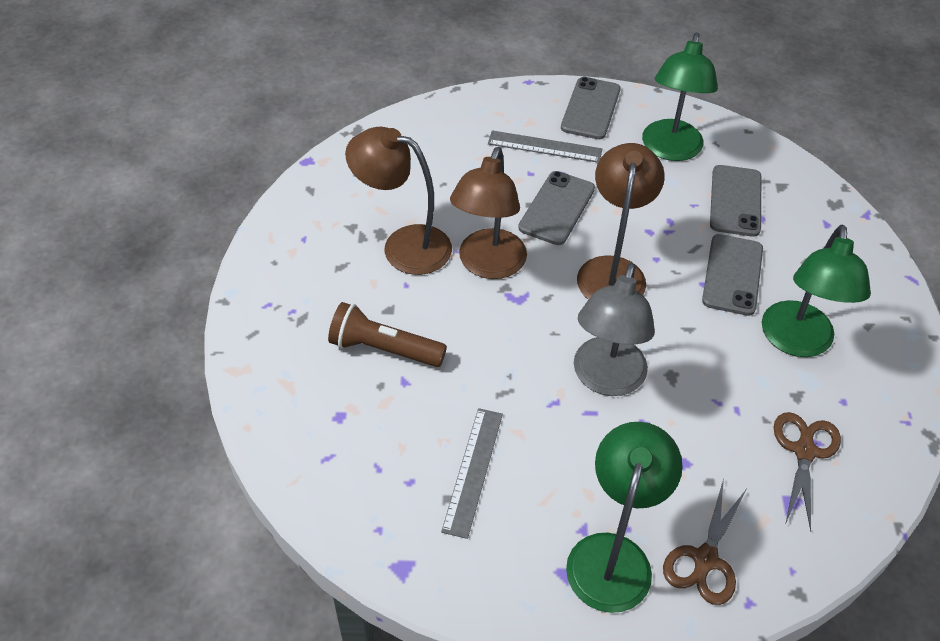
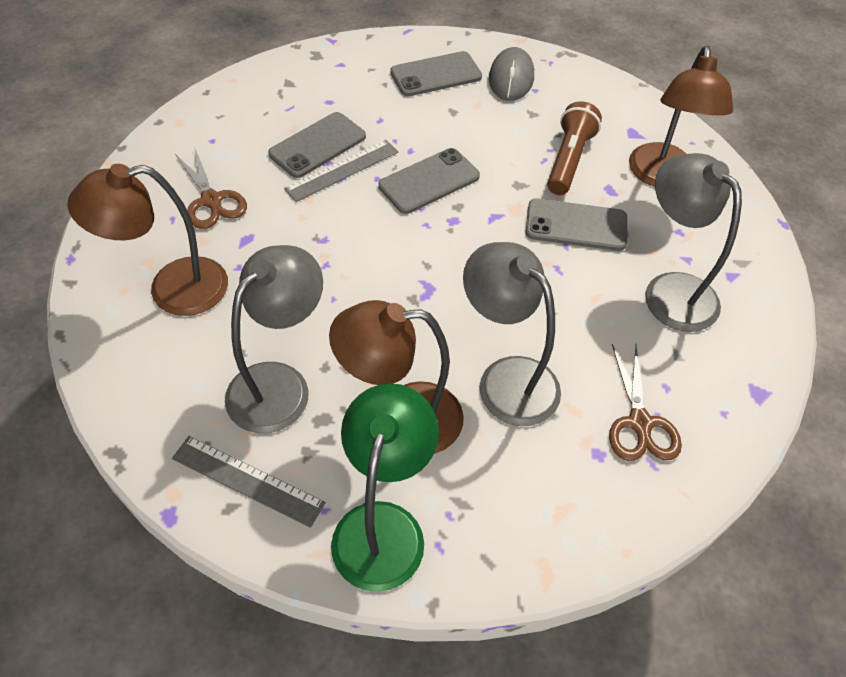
green lamp: [566,422,683,613] [642,33,718,161] [762,225,871,357] = 3 -> [331,383,439,592] = 1
grey lamp: [574,263,655,396] = 1 -> [225,245,323,433] [463,242,561,426] [645,153,742,332] = 3
grey mouse: none = 0 -> [489,47,534,101] = 1

